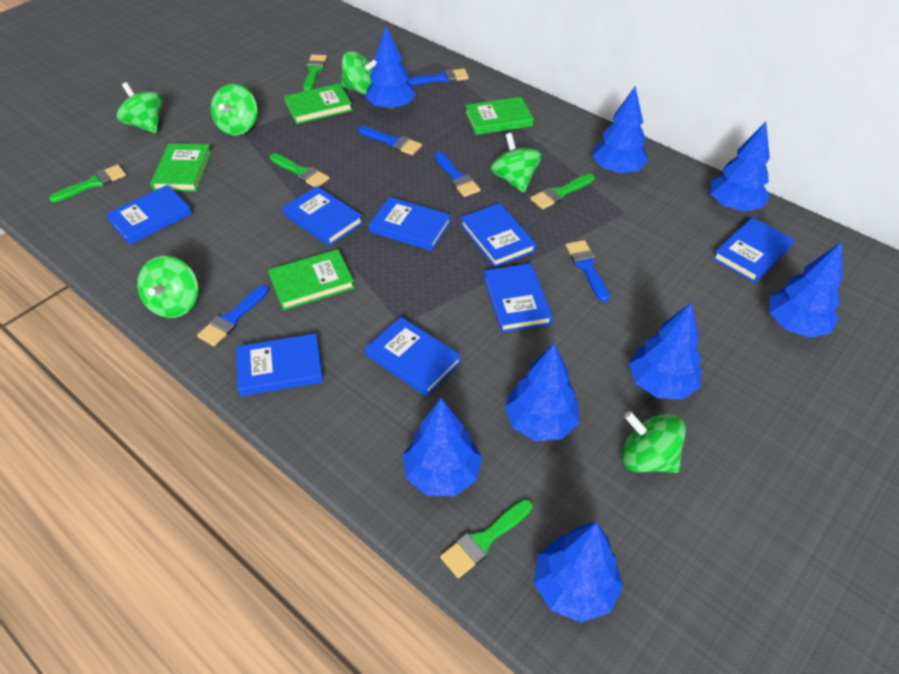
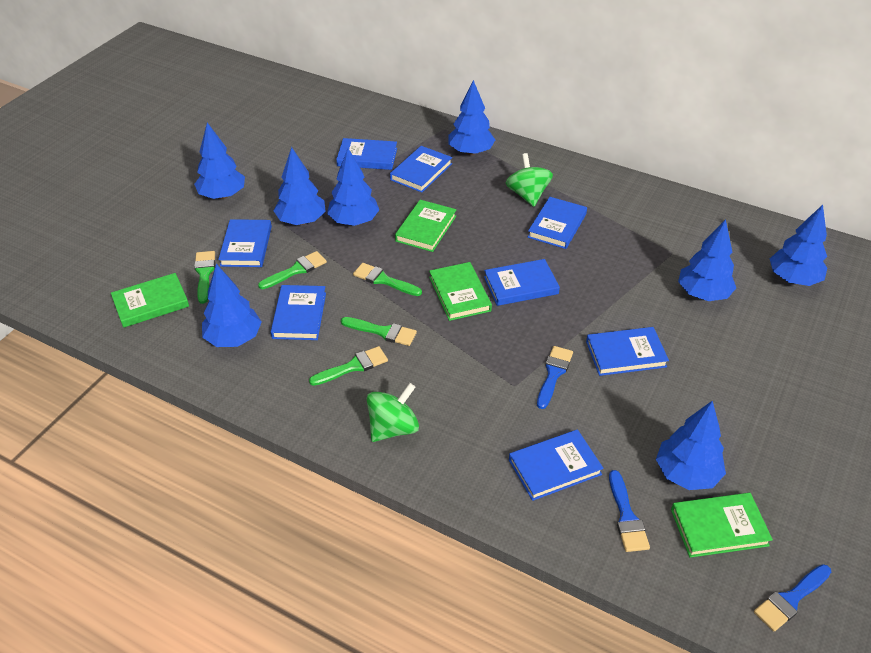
blue brush: [197,285,268,346] [359,126,422,155] [407,69,469,85] [434,152,481,197] [565,240,610,302] = 5 -> [537,346,573,409] [609,470,650,552] [754,564,831,632] = 3
green spinning top: [117,82,163,133] [137,256,198,318] [211,84,257,135] [341,51,377,95] [490,133,542,193] [621,411,686,473] = 6 -> [367,383,419,442] [506,153,553,207] = 2

